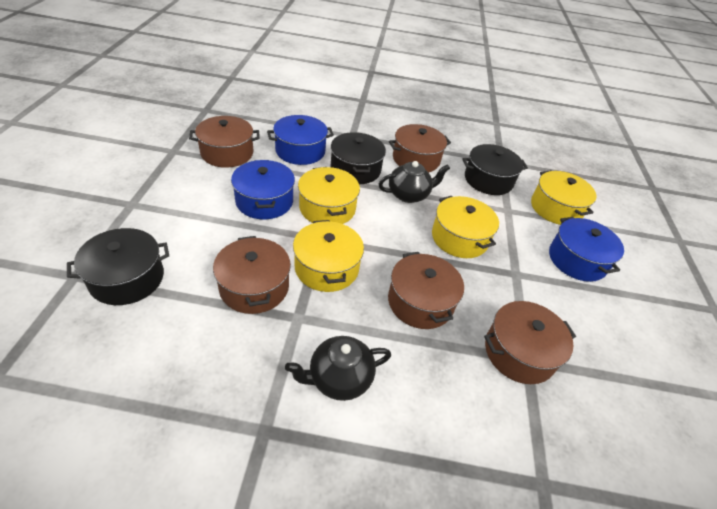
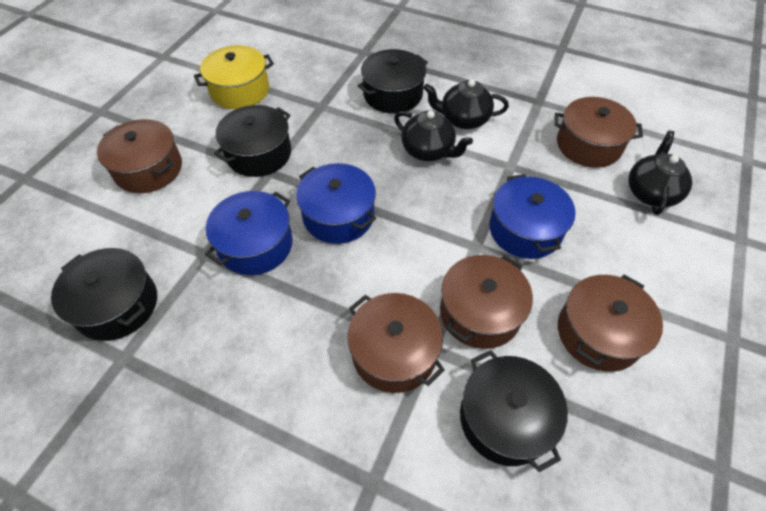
black pot: [67,228,169,305] [331,132,386,184] [462,144,528,195] = 3 -> [51,248,157,341] [214,105,291,177] [358,49,428,114] [460,350,568,472] = 4
black teapot: [285,336,391,401] [379,161,450,203] = 2 -> [394,110,473,161] [423,79,509,129] [628,131,692,215] = 3
yellow pot: [293,220,364,292] [298,167,360,224] [432,196,499,258] [531,170,597,225] = 4 -> [194,45,274,109] = 1

